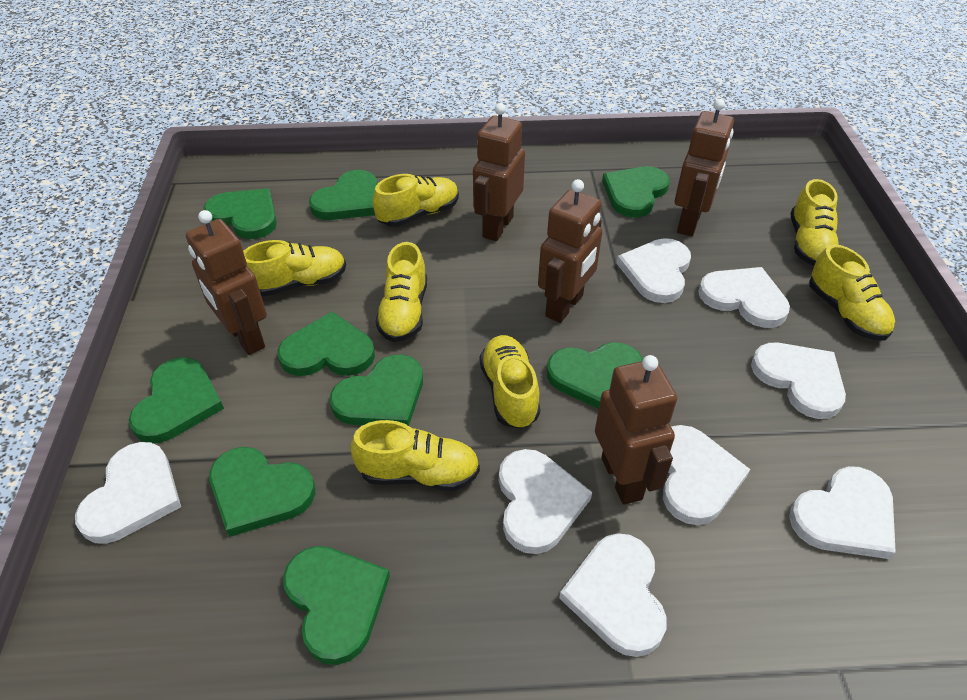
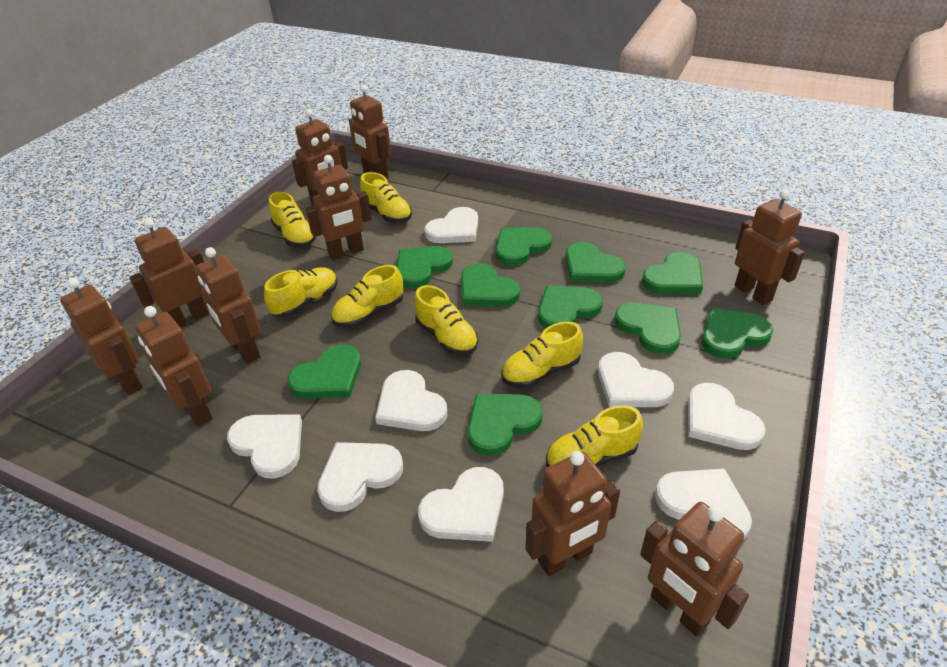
brown robot: [186,210,267,355] [473,103,525,241] [538,179,602,323] [595,355,677,505] [674,99,734,236] = 5 -> [60,278,143,395] [129,218,209,328] [135,306,213,427] [196,247,261,364] [292,109,348,205] [305,155,372,260] [349,85,391,179] [526,451,620,576] [640,502,749,637] [735,189,805,305] = 10
green heart: [129,357,224,443] [203,188,277,239] [209,447,315,537] [278,312,375,376] [283,546,390,665] [309,170,377,220] [330,355,423,426] [547,342,643,409] [602,166,670,217] = 9 -> [287,344,361,399] [397,246,453,288] [461,263,520,307] [468,394,543,456] [496,227,552,266] [538,285,603,328] [565,242,626,283] [614,303,681,354] [642,252,703,294] [702,308,773,359] = 10

